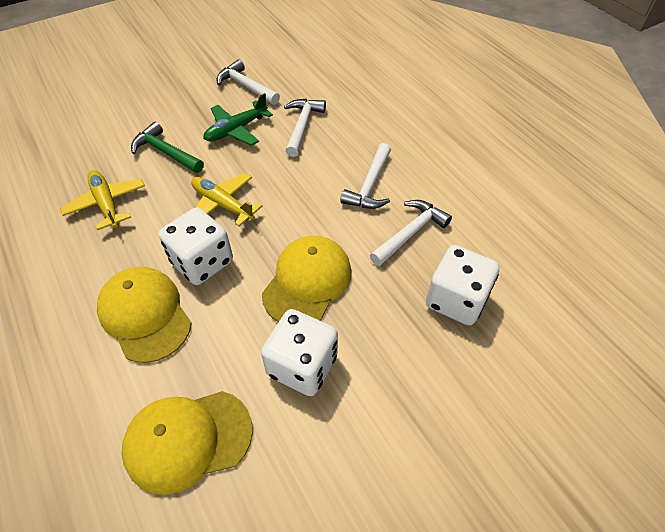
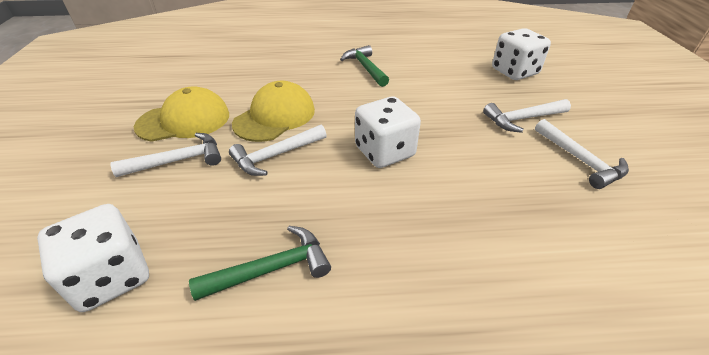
green hammer: [131,122,204,173] = 1 -> [189,226,331,301] [340,45,389,87] = 2
green plane: [203,93,273,146] = 1 -> none = 0
yellow cap: [97,267,191,363] [122,391,253,495] [262,236,351,322] = 3 -> [134,86,229,142] [232,81,315,142] = 2
yellow plane: [60,170,145,230] [191,173,262,227] = 2 -> none = 0

